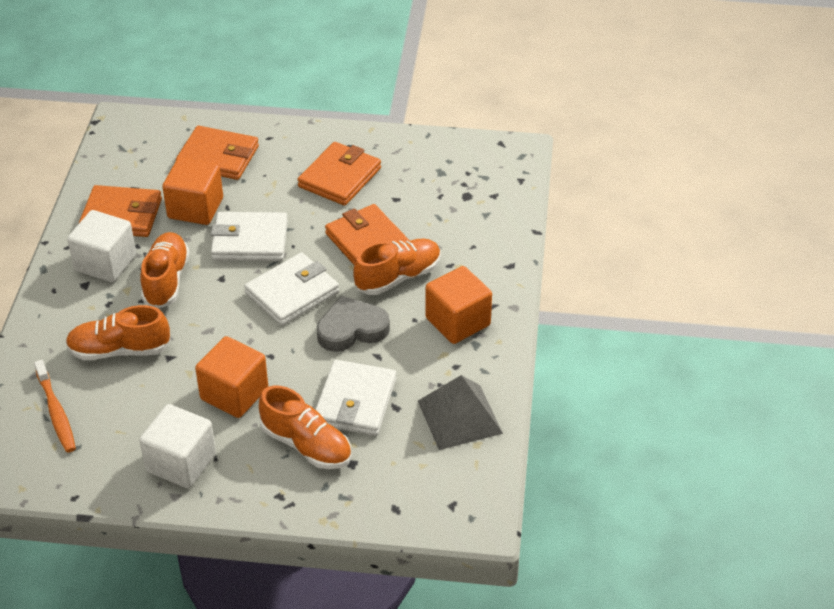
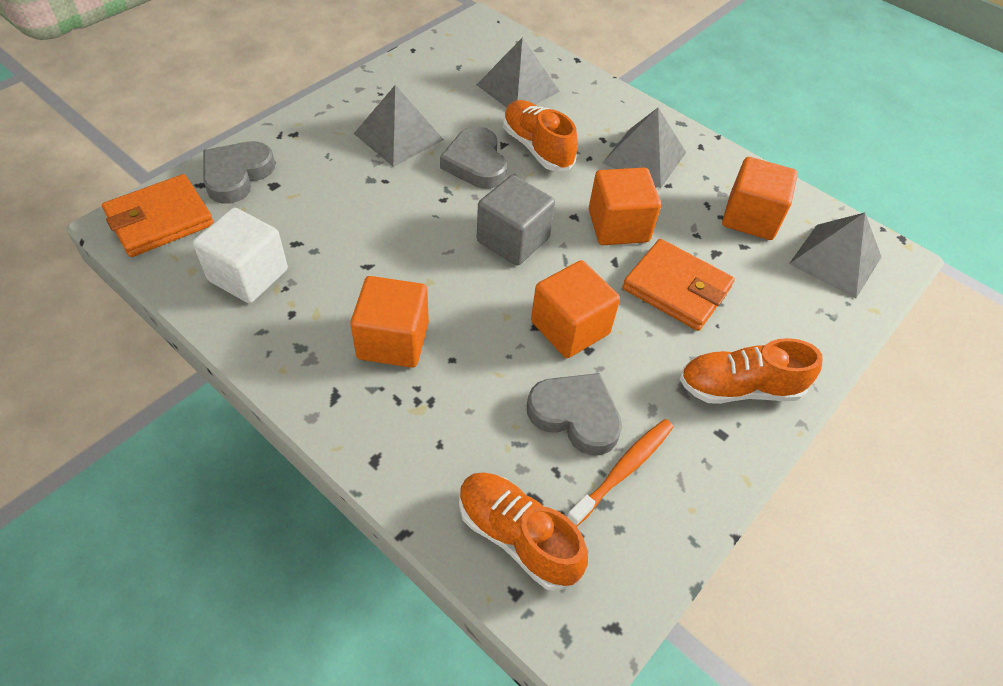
grey cube: none = 0 -> [477,175,555,266] = 1
grey heart: [317,296,390,352] = 1 -> [203,141,275,204] [440,126,507,189] [527,373,622,456] = 3
grey pyramid: [418,375,503,450] = 1 -> [354,85,444,167] [477,37,560,107] [603,108,686,188] [789,213,881,299] = 4
orange cube: [162,158,223,225] [195,336,268,418] [425,266,492,344] = 3 -> [350,276,429,368] [531,260,620,358] [589,168,661,245] [722,157,798,240] = 4
orange shoe: [66,305,171,360] [140,232,190,309] [259,386,351,469] [353,239,441,295] = 4 -> [459,472,588,591] [503,100,578,171] [679,338,823,404] = 3
orange wallet: [79,185,162,237] [176,126,259,180] [297,142,381,206] [325,204,410,265] = 4 -> [102,174,214,257] [622,239,735,331] = 2
white cube: [67,210,136,282] [139,404,216,488] = 2 -> [193,208,288,303] = 1
white wallet: [211,212,288,261] [244,252,339,326] [315,360,396,436] = 3 -> none = 0

